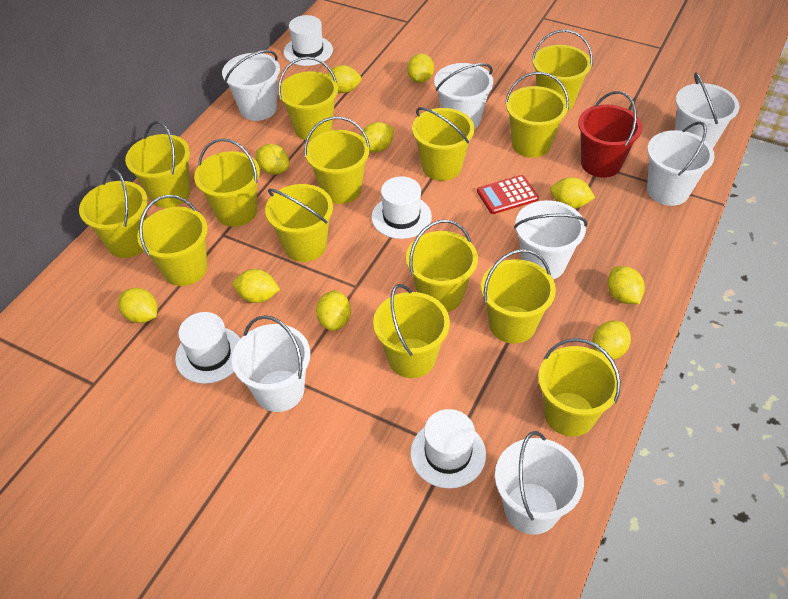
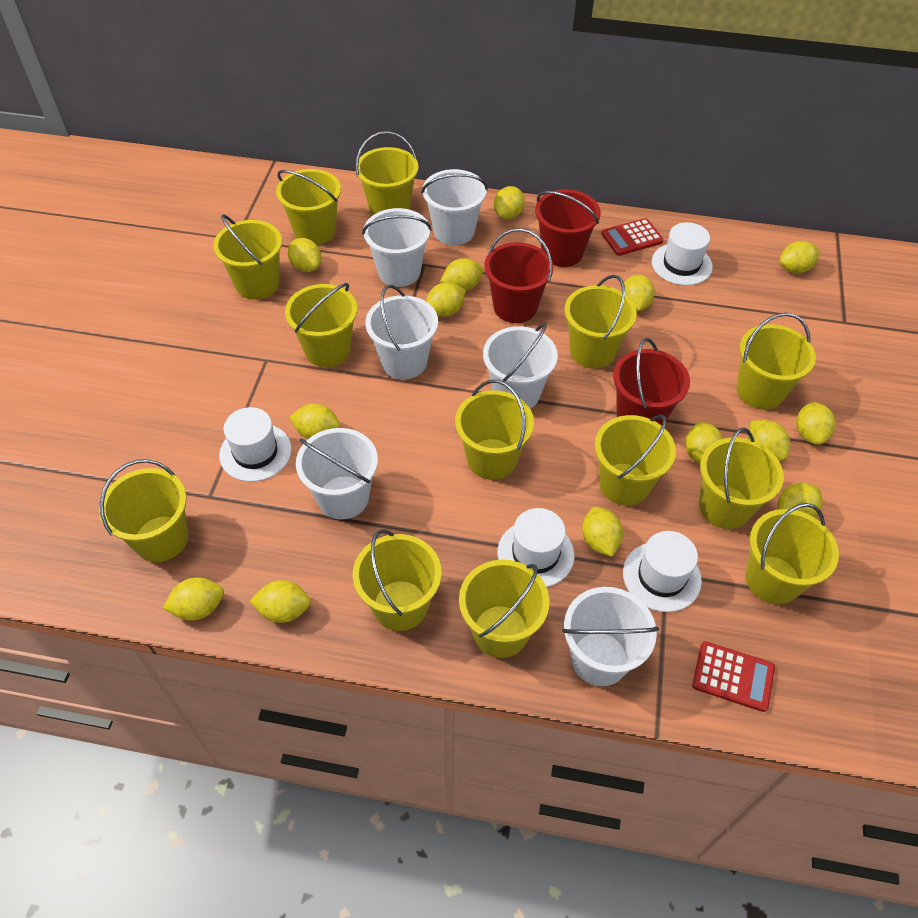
red bucket: [578,91,642,178] = 1 -> [484,228,553,323] [535,189,601,267] [613,338,690,426] = 3
red calculator: [477,175,539,214] = 1 -> [602,218,664,256] [692,641,775,712] = 2
white bucket: [222,50,280,121] [232,315,311,412] [434,63,493,129] [495,431,584,535] [514,200,588,279] [647,121,715,206] [675,72,739,148] = 7 -> [296,428,378,520] [362,208,432,287] [366,284,438,379] [421,169,488,246] [483,323,558,409] [562,587,659,686] = 6
yellow bucket: [79,168,148,258] [125,121,191,208] [137,195,208,286] [194,138,260,227] [265,184,333,262] [278,57,338,141] [304,117,370,204] [373,284,450,378] [406,220,478,312] [412,107,475,181] [481,249,556,344] [505,72,569,158] [532,30,593,111] [538,338,621,437] = 14 -> [99,459,188,562] [213,214,282,300] [276,169,341,245] [285,283,357,367] [353,529,442,631] [355,131,418,216] [455,380,534,480] [459,560,549,658] [564,275,637,368] [595,415,676,506] [699,428,784,529] [737,313,816,410] [745,503,839,604] = 13
yellow lemon: [118,288,157,323] [233,269,280,303] [256,144,289,175] [316,290,351,331] [327,65,362,93] [361,122,394,152] [407,54,434,83] [550,177,595,209] [592,321,631,360] [607,266,645,304] = 10 -> [163,577,224,621] [250,580,311,623] [287,238,321,272] [289,404,340,439] [426,282,466,317] [440,258,483,291] [494,186,525,219] [582,507,623,557] [621,274,655,311] [685,422,723,464] [748,420,790,461] [777,483,823,517] [779,241,820,273] [796,402,836,445] = 14

